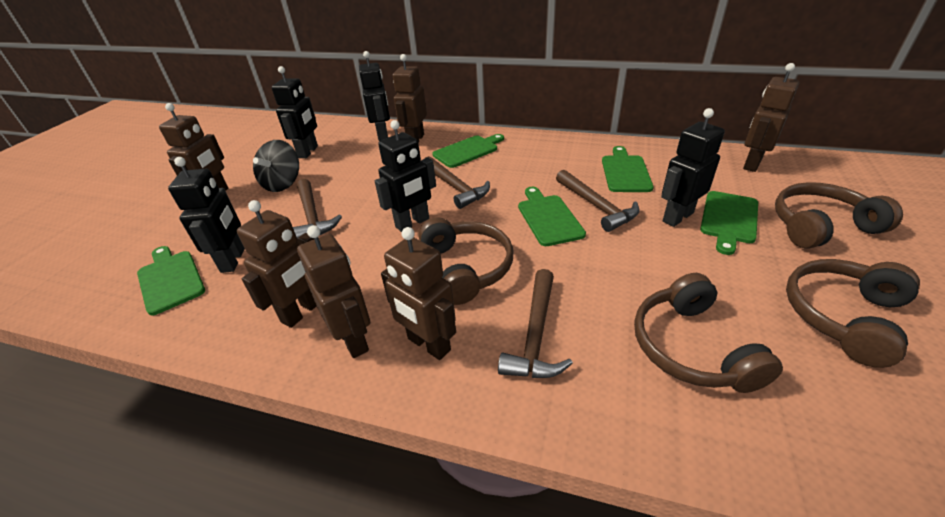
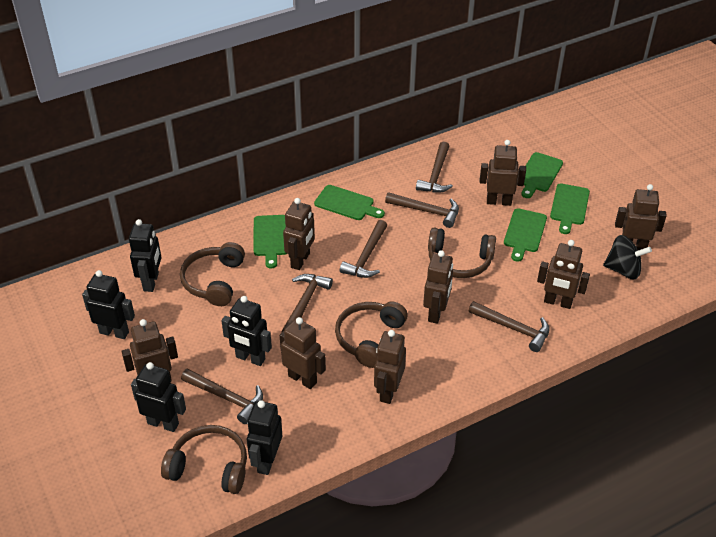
brown hammer: [293,179,342,238] [424,156,490,209] [498,269,573,378] [556,170,640,232] = 4 -> [181,368,263,424] [281,274,333,332] [340,220,388,278] [385,192,459,228] [416,142,453,193] [469,301,550,352] = 6
brown robot: [159,103,228,191] [237,200,316,328] [297,225,370,358] [381,227,456,360] [393,54,427,143] [743,63,800,172] = 6 -> [121,319,178,381] [280,317,326,389] [283,198,315,270] [374,330,406,404] [423,250,453,324] [480,140,526,206] [537,240,590,309] [615,184,667,250] = 8

